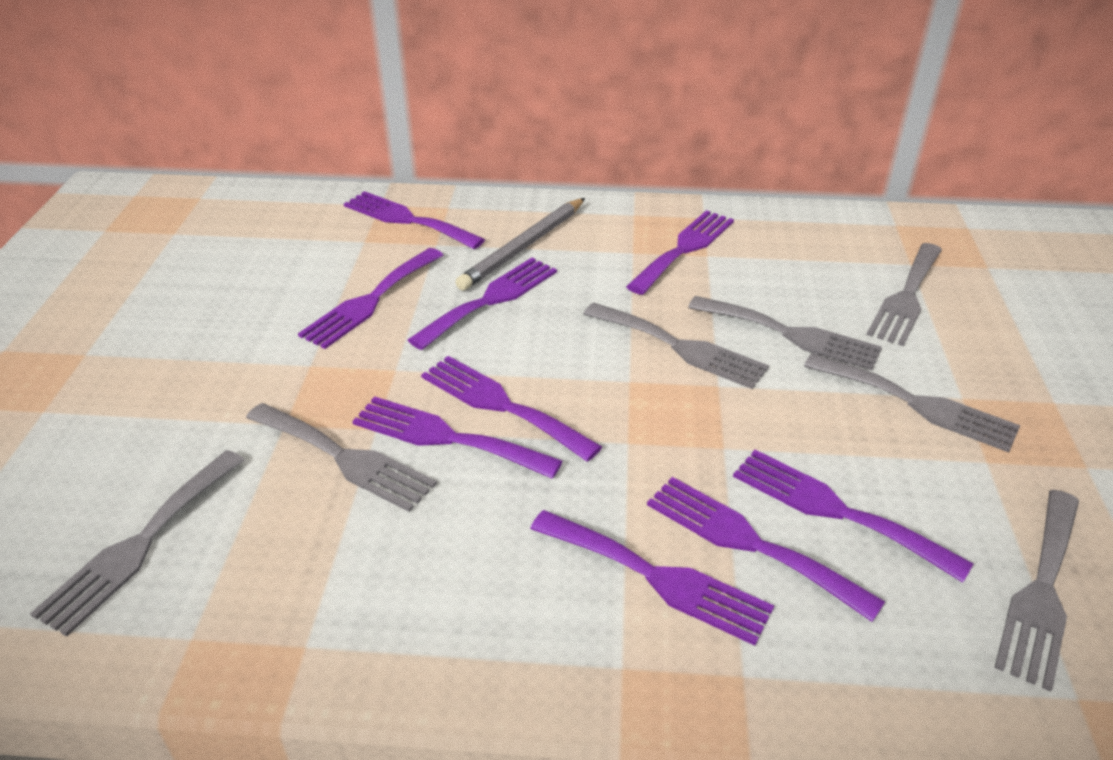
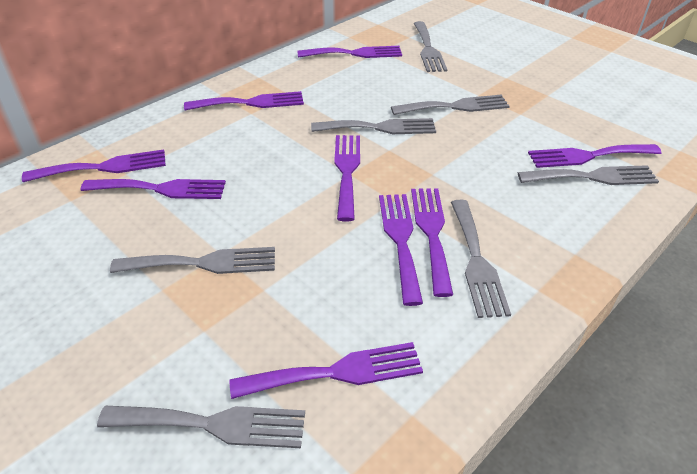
grey pencil: [455,198,585,291] = 1 -> none = 0

